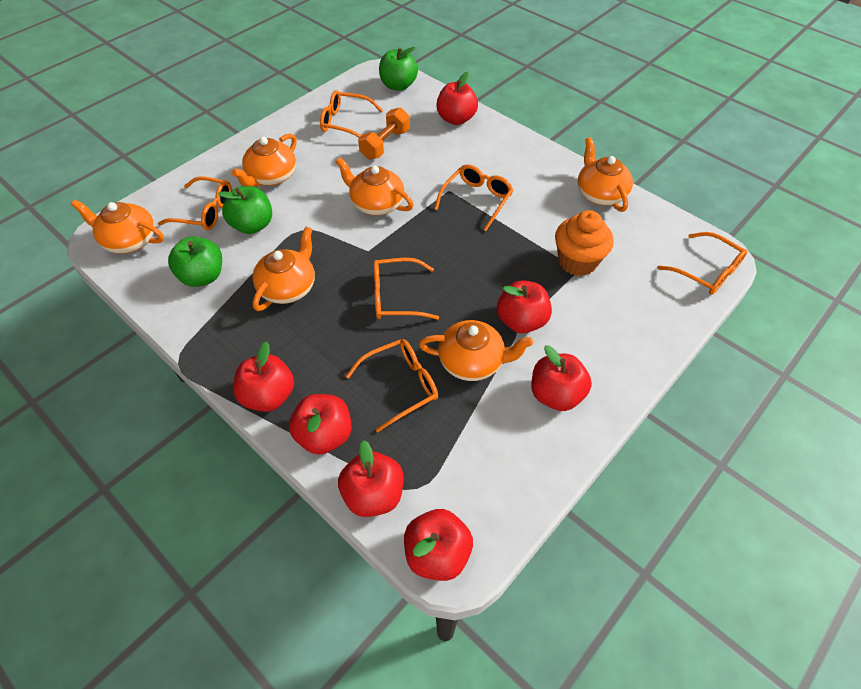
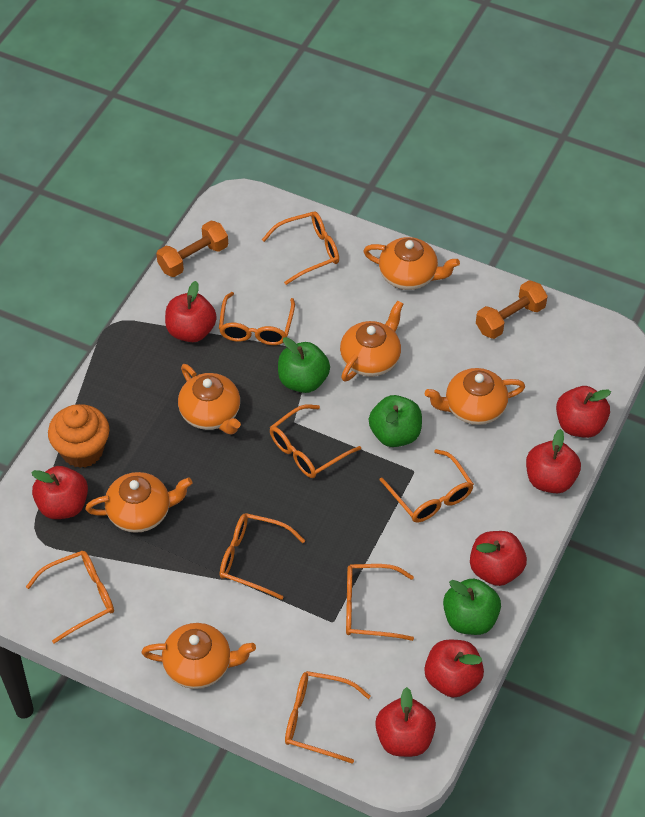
orange dumbbell: [358,108,410,159] = 1 -> [156,221,228,277] [476,280,548,339] = 2
orange glasses: [158,176,232,230] [320,90,383,137] [346,339,438,432] [373,258,439,320] [434,164,513,231] [657,232,747,295] = 6 -> [26,551,114,644] [219,292,295,345] [220,513,305,600] [262,212,339,285] [270,404,361,478] [285,671,371,764] [346,564,414,641] [380,449,474,522] = 8

